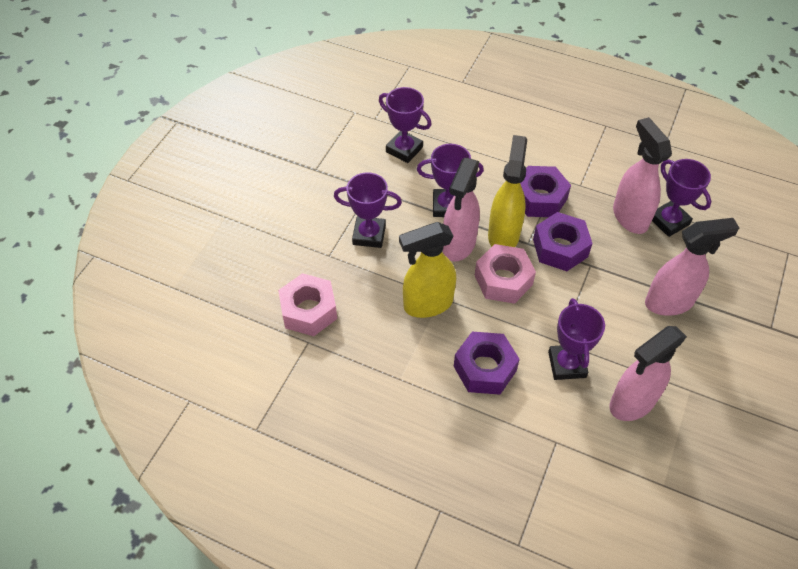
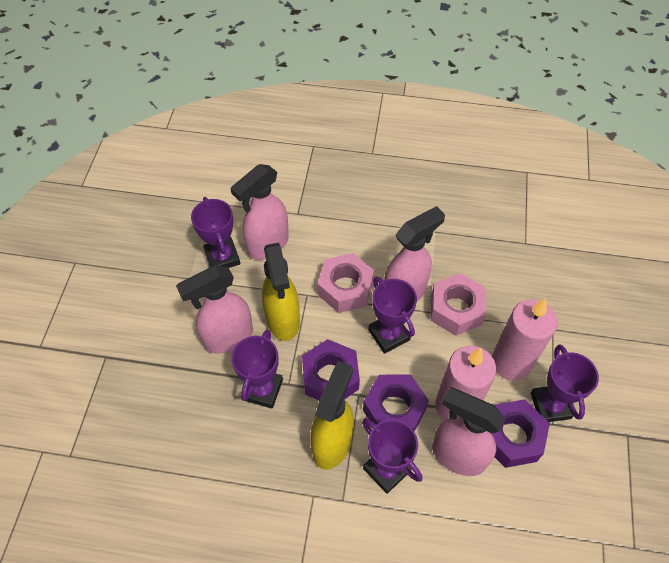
pink candle: none = 0 -> [435,345,496,420] [492,298,558,381] = 2

